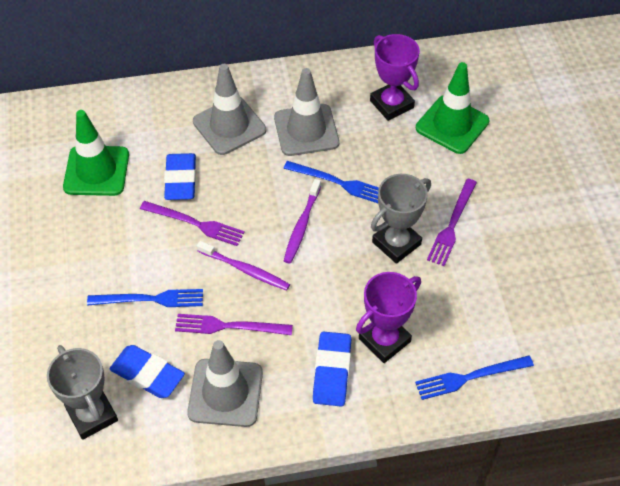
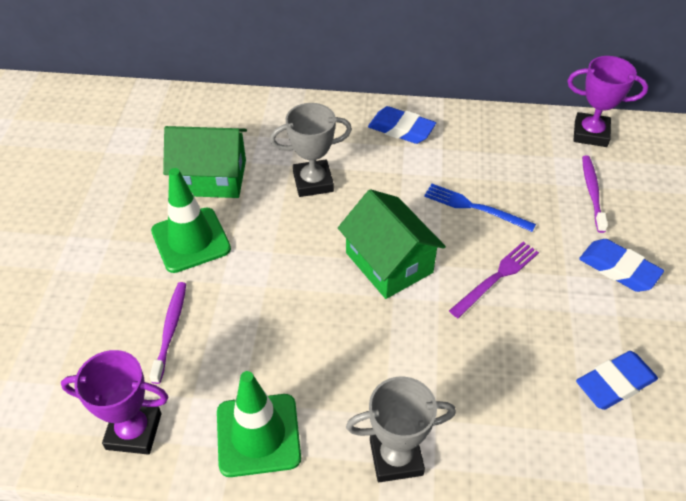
blue fork: [87,289,203,307] [283,161,379,203] [415,355,534,400] = 3 -> [424,184,536,232] = 1
green house: none = 0 -> [163,126,247,198] [338,189,446,299] = 2
grey traffic cone: [187,340,263,427] [193,64,266,155] [274,68,339,156] = 3 -> none = 0
purple fork: [140,201,245,246] [175,314,293,335] [427,179,477,266] = 3 -> [449,242,539,318] = 1

